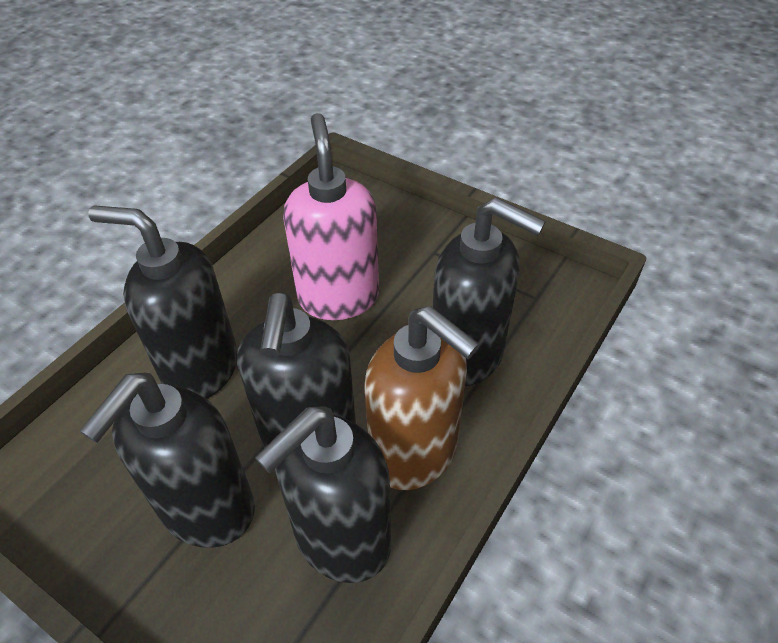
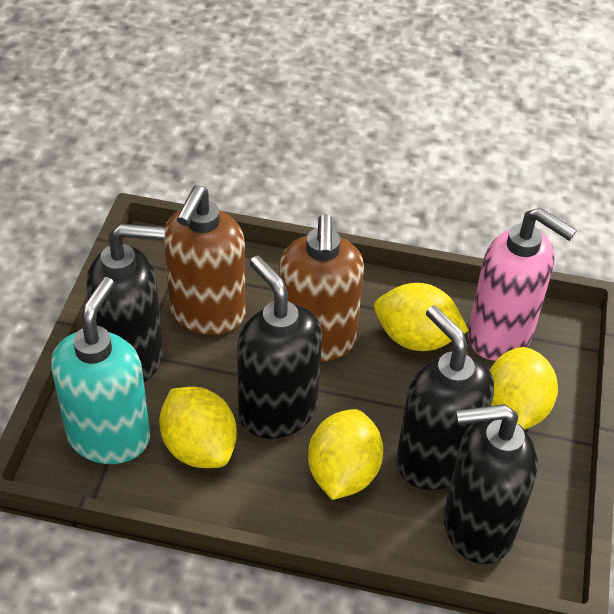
black soap dispenser: [79,373,255,548] [88,205,238,399] [237,293,356,448] [255,406,391,583] [433,197,546,386] = 5 -> [86,224,165,382] [237,256,322,439] [396,305,494,490] [443,404,538,564] = 4
brown soap dispenser: [364,306,480,490] = 1 -> [164,185,245,335] [279,214,364,362] = 2
turquoise soap dispenser: none = 0 -> [51,277,150,464] = 1
yellow lemon: none = 0 -> [159,387,237,468] [308,409,383,500] [374,283,469,351] [490,347,558,430] = 4

